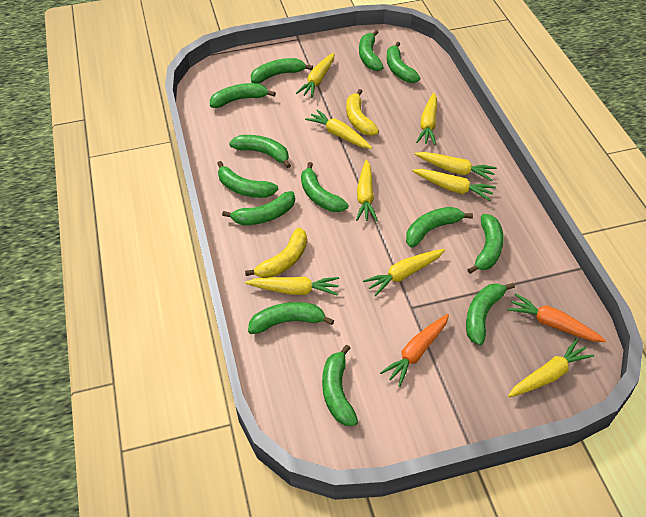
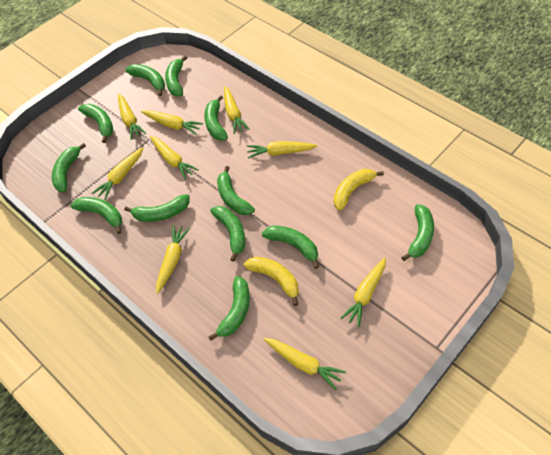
green banana: [210,83,275,108] [217,161,278,198] [222,191,295,225] [229,135,291,168] [248,302,334,334] [251,58,313,83] [301,162,348,212] [322,345,358,426] [359,30,384,71] [387,42,420,83] [406,207,473,248] [466,283,515,345] [467,214,504,274] = 13 -> [52,143,86,192] [71,197,122,234] [78,104,113,143] [124,194,190,222] [125,64,165,96] [165,56,187,97] [204,95,228,141] [208,276,250,340] [210,206,245,262] [217,166,255,215] [262,226,319,269] [401,204,434,261] = 12
orange carrot: [380,314,449,387] [507,293,606,342] = 2 -> none = 0

